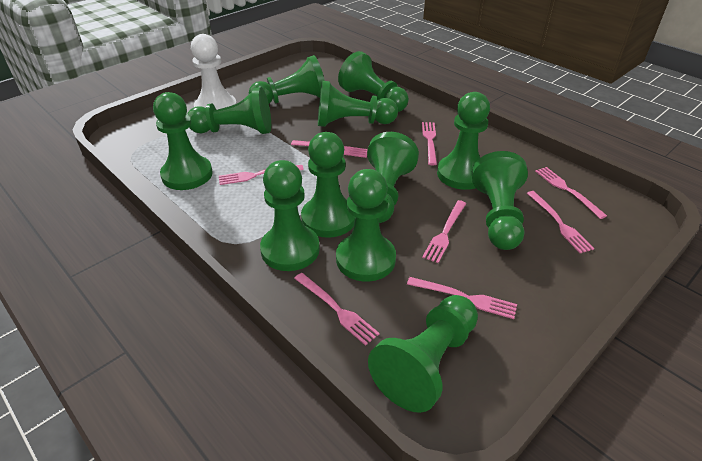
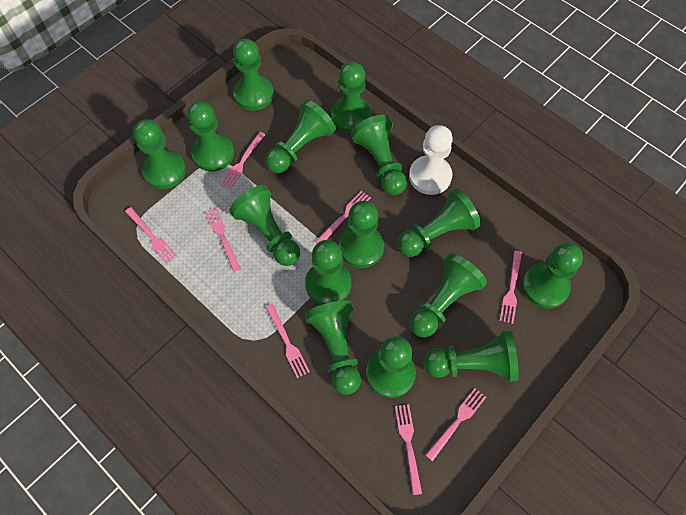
green pawn: [153,92,213,190] [187,87,271,134] [249,55,325,104] [260,160,320,271] [301,132,355,238] [318,81,398,127] [336,169,396,282] [338,51,409,112] [367,132,419,223] [368,295,478,413] [437,92,490,190] [472,151,528,250] = 12 -> [133,119,186,189] [187,101,234,171] [229,185,300,266] [233,39,274,111] [265,100,336,173] [305,240,352,305] [305,300,361,395] [331,61,372,133] [339,201,384,268] [351,115,407,195] [366,336,416,398] [398,188,481,257] [410,253,487,338] [423,330,519,382] [522,242,583,309] = 15

